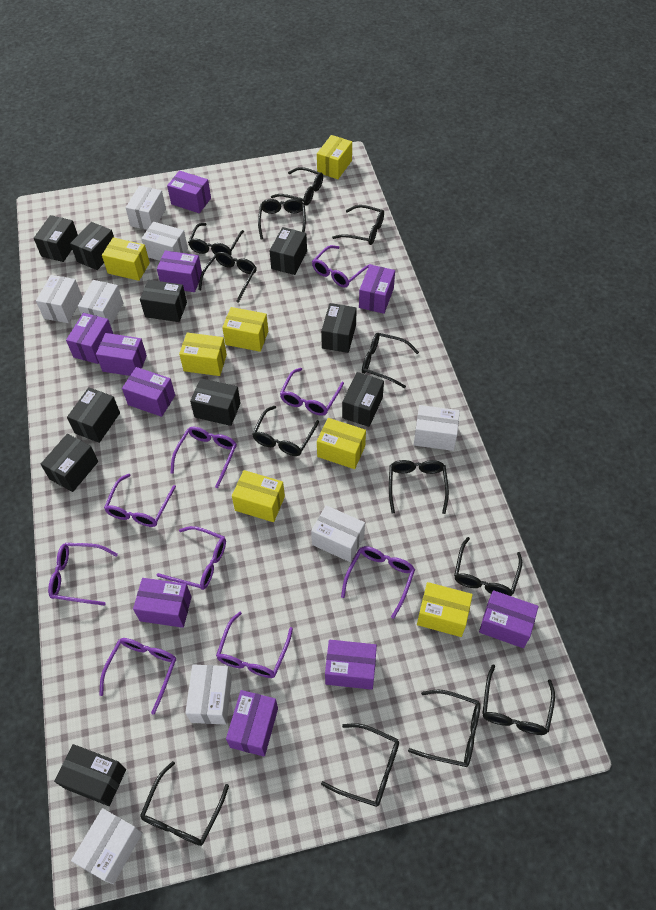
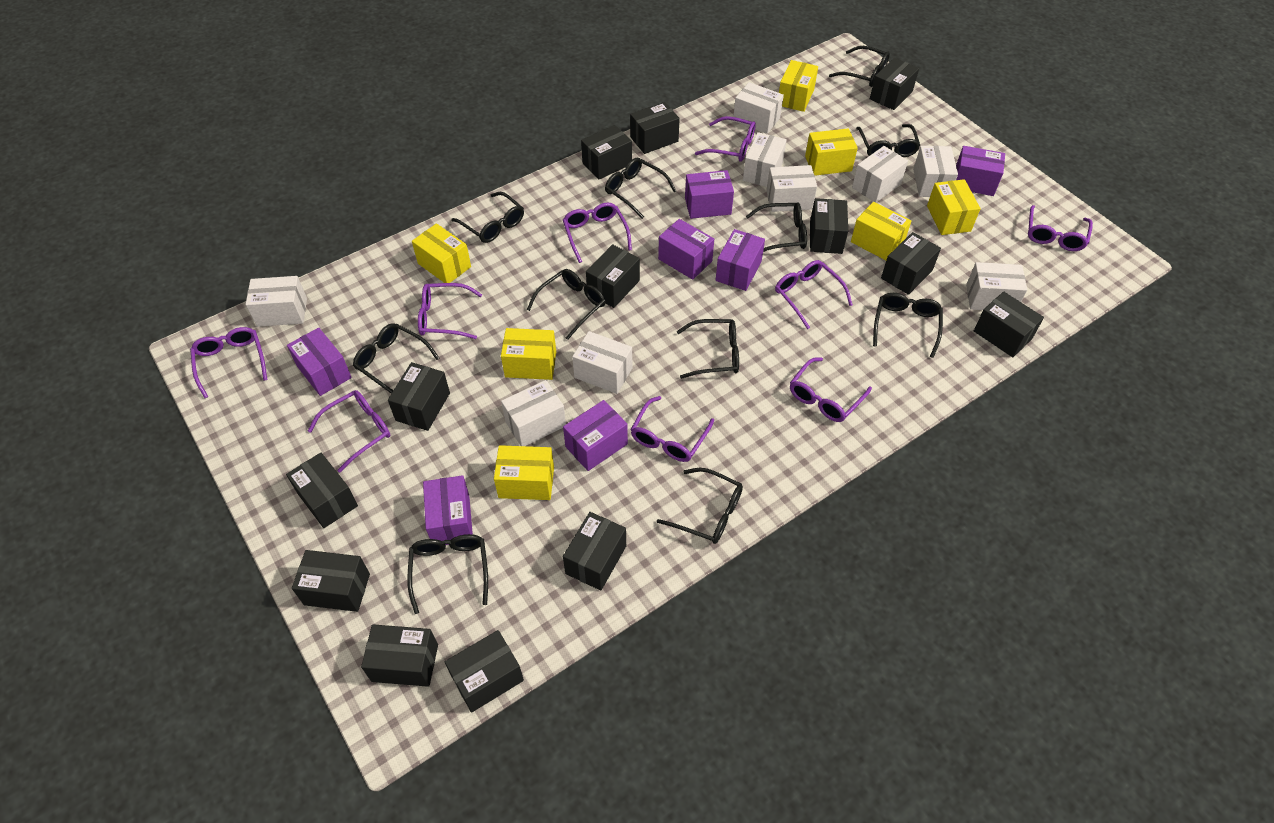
black box: [34,215,78,262] [41,434,98,492] [54,744,126,806] [67,387,120,443] [70,222,114,270] [140,280,187,322] [190,378,241,426] [270,227,307,275] [321,303,357,353] [342,372,384,427] = 10 -> [286,453,358,528] [292,550,370,612] [361,624,438,687] [388,362,450,431] [445,630,524,713] [563,512,626,591] [581,125,632,179] [586,244,640,308] [630,102,680,154] [810,198,848,254] [870,58,919,110] [881,232,941,295] [974,291,1044,357] = 13
black glasses: [140,761,229,846] [188,223,244,256] [198,252,256,303] [252,405,319,456] [258,199,306,240] [271,167,323,205] [321,723,399,807] [332,205,384,245] [362,333,419,388] [389,460,449,514] [408,689,481,767] [454,537,522,596] [482,664,555,735] = 13 -> [353,323,439,394] [407,534,488,614] [451,192,524,243] [527,269,606,340] [605,158,676,219] [657,468,743,544] [677,319,739,379] [746,202,807,252] [829,46,890,87] [856,124,920,157] [873,293,943,358] = 11
purple box: [66,313,113,364] [96,333,147,376] [122,367,175,417] [133,578,192,628] [157,250,202,292] [167,171,211,213] [226,690,278,757] [325,640,377,690] [359,265,395,314] [479,590,539,648] = 10 -> [287,328,352,396] [423,475,473,545] [563,400,628,471] [658,219,714,280] [685,170,734,219] [716,229,765,291] [956,146,1005,196] = 7
white box: [36,275,82,323] [71,808,143,884] [78,280,123,325] [126,186,166,230] [141,222,188,261] [185,664,232,725] [311,505,365,562] [414,405,460,451] = 8 -> [246,276,307,327] [501,380,566,446] [572,331,632,394] [733,82,784,134] [743,132,787,187] [766,165,817,212] [852,146,908,203] [913,146,958,197] [966,262,1027,310] = 9

